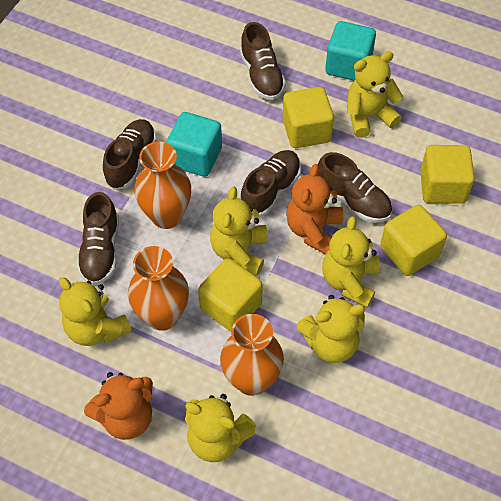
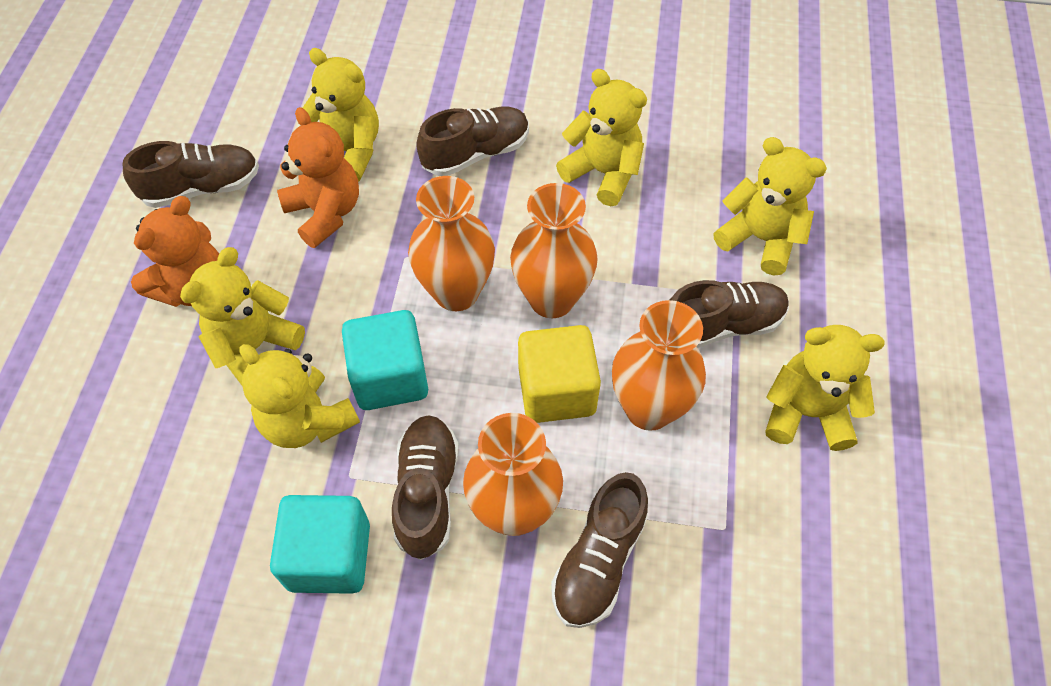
orange vase: [128,246,189,331] [134,142,191,229] [220,314,284,396] = 3 -> [408,176,495,311] [463,413,563,536] [510,183,598,318] [612,300,706,431] = 4
yellow cube: [198,258,263,332] [282,87,334,148] [380,205,447,276] [420,145,475,204] = 4 -> [518,325,601,423] = 1

